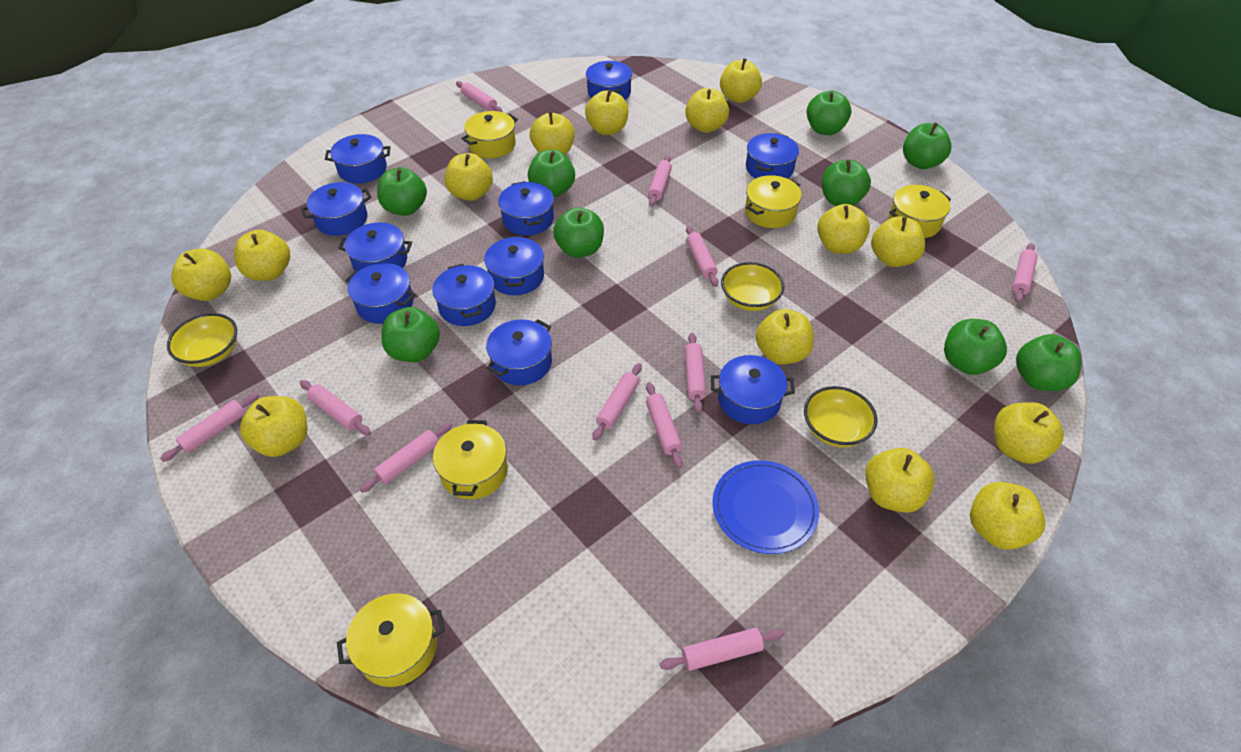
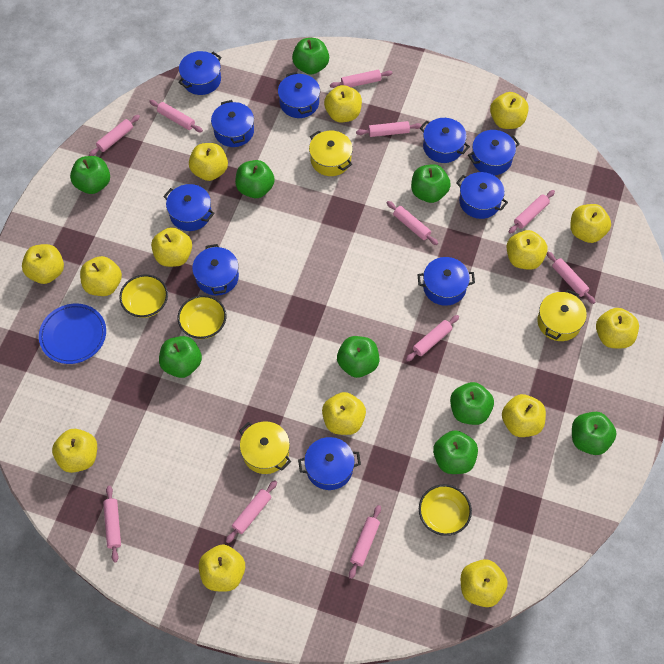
blue pot: [301,182,371,236] [325,134,390,183] [338,223,412,271] [345,263,415,324] [432,264,496,326] [484,236,544,295] [486,319,552,385] [498,181,554,236] [586,61,632,100] [711,355,795,424] [746,133,799,179] = 11 -> [163,184,215,231] [178,51,221,95] [192,244,239,296] [211,100,254,147] [278,72,320,118] [298,437,361,490] [417,257,475,306] [420,118,470,163] [456,172,508,219] [468,130,519,175] = 10
yellow pot: [337,593,445,687] [433,420,508,500] [461,111,518,158] [745,175,802,228] [889,185,951,238] = 5 -> [239,421,291,474] [309,131,353,176] [537,289,587,341] = 3

